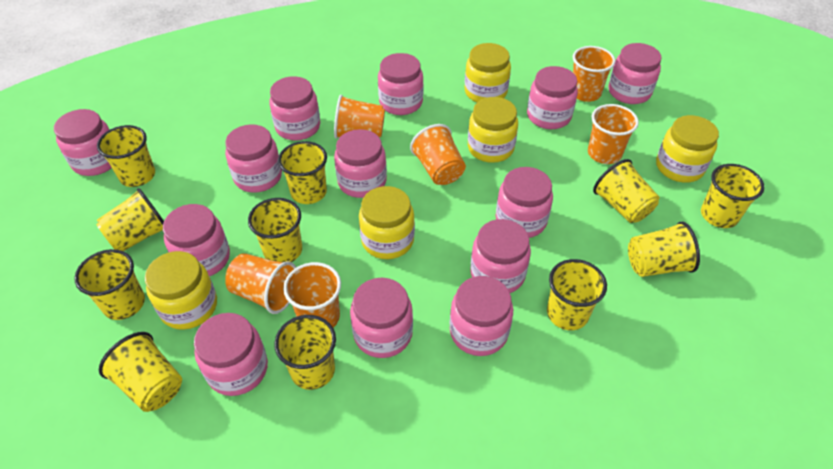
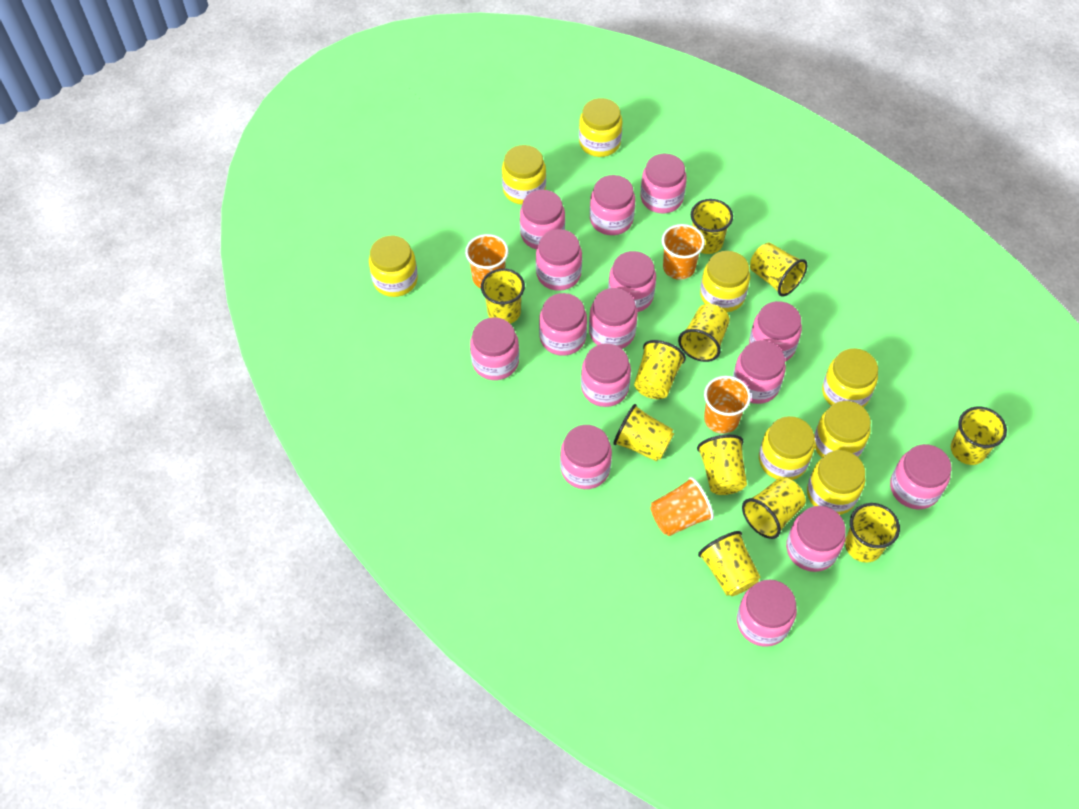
orange cup: [225,253,296,314] [283,262,341,327] [334,95,385,139] [410,124,466,185] [573,46,615,102] [588,104,639,164] = 6 -> [465,234,509,288] [650,477,714,536] [662,224,705,280] [704,376,751,434] = 4
pink jar: [54,109,112,176] [163,204,230,276] [194,313,268,396] [225,124,282,193] [269,76,320,141] [334,129,387,198] [350,278,413,358] [378,53,423,115] [450,276,513,356] [470,219,531,293] [496,167,553,238] [527,66,578,129] [608,43,662,104] = 13 -> [470,317,519,380] [520,190,565,250] [536,229,582,291] [539,293,587,356] [560,425,612,489] [581,344,631,407] [589,288,638,349] [590,175,635,235] [608,251,656,312] [640,154,687,213] [733,340,786,404] [737,580,797,647] [749,301,802,362] [786,506,846,572] [890,444,952,509] = 15
yellow jar: [145,251,217,330] [359,186,415,259] [464,43,511,102] [468,97,518,163] [656,115,719,183] = 5 -> [369,236,418,297] [502,145,546,205] [579,98,622,157] [700,251,750,312] [759,416,815,480] [807,450,865,515] [814,401,871,458] [822,348,878,407] = 8

